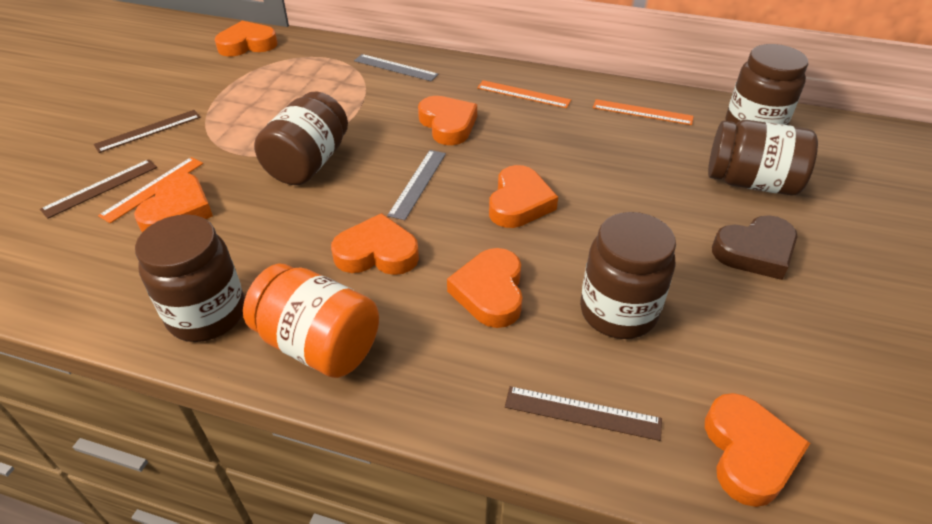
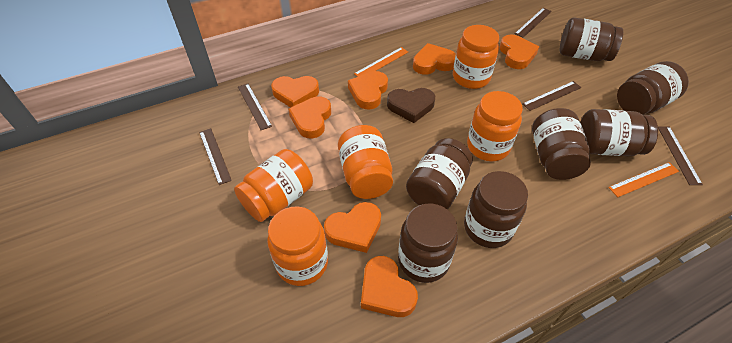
brown jar: [135,214,245,342] [254,91,348,185] [580,212,676,339] [708,120,818,195] [726,44,808,125] = 5 -> [398,204,458,283] [406,138,473,209] [464,171,528,248] [532,108,591,180] [560,17,623,61] [580,109,658,156] [617,61,689,115] = 7
brown ruler: [40,159,157,219] [94,110,201,153] [505,386,662,441] = 3 -> [199,128,232,185] [238,84,272,130] [515,8,552,38] [522,81,581,111] [658,126,703,185] = 5
grey ruler: [354,54,439,81] [387,150,446,220] = 2 -> none = 0
orange jar: [243,264,379,378] = 1 -> [234,149,313,222] [267,207,328,286] [338,125,393,199] [453,25,499,89] [467,91,523,161] = 5
orange ruler: [98,157,203,223] [477,80,571,108] [593,99,694,125] = 3 -> [354,47,408,77] [608,162,679,197] = 2

